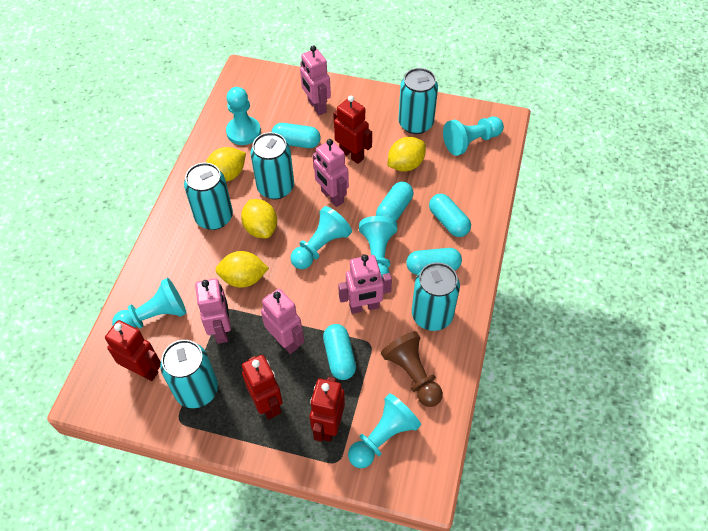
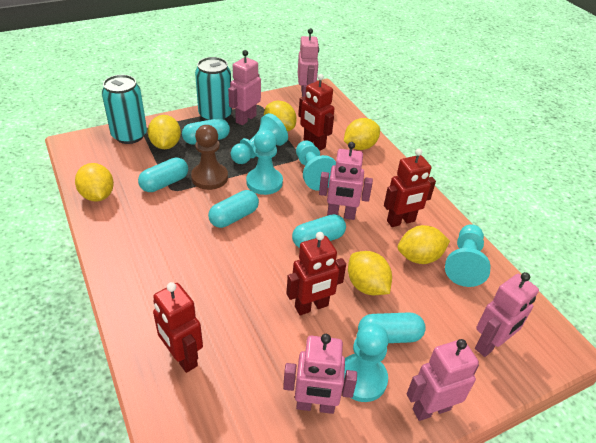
pink robot: [195,278,231,344] [261,289,304,354] [300,45,331,115] [313,139,349,207] [338,255,392,314] = 5 -> [228,50,261,125] [283,334,357,414] [298,28,319,97] [319,142,373,220] [407,339,479,421] [475,272,539,357] = 6
turquoise can: [160,340,218,408] [184,163,233,230] [250,132,294,199] [398,68,438,134] [412,263,460,331] = 5 -> [102,75,147,144] [195,57,232,121] = 2
turquoise pawn: [112,278,186,329] [226,87,261,145] [290,206,352,269] [348,393,421,468] [359,216,397,276] [443,117,504,156] = 6 -> [231,113,288,164] [246,130,283,195] [296,140,336,191] [344,323,389,402] [445,224,491,287] = 5
yellow lemon: [206,147,246,182] [216,251,269,288] [241,199,277,238] [387,137,426,172] = 4 -> [75,163,114,201] [148,115,181,149] [264,101,297,132] [344,118,380,150] [348,251,392,295] [398,225,450,264] = 6

